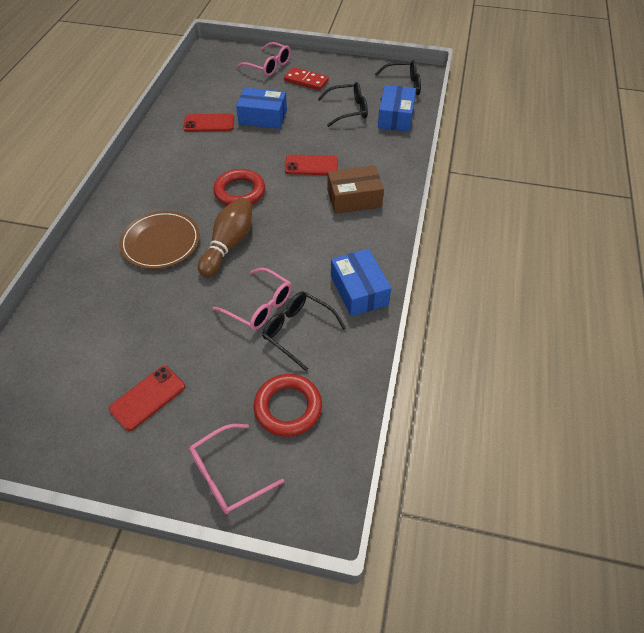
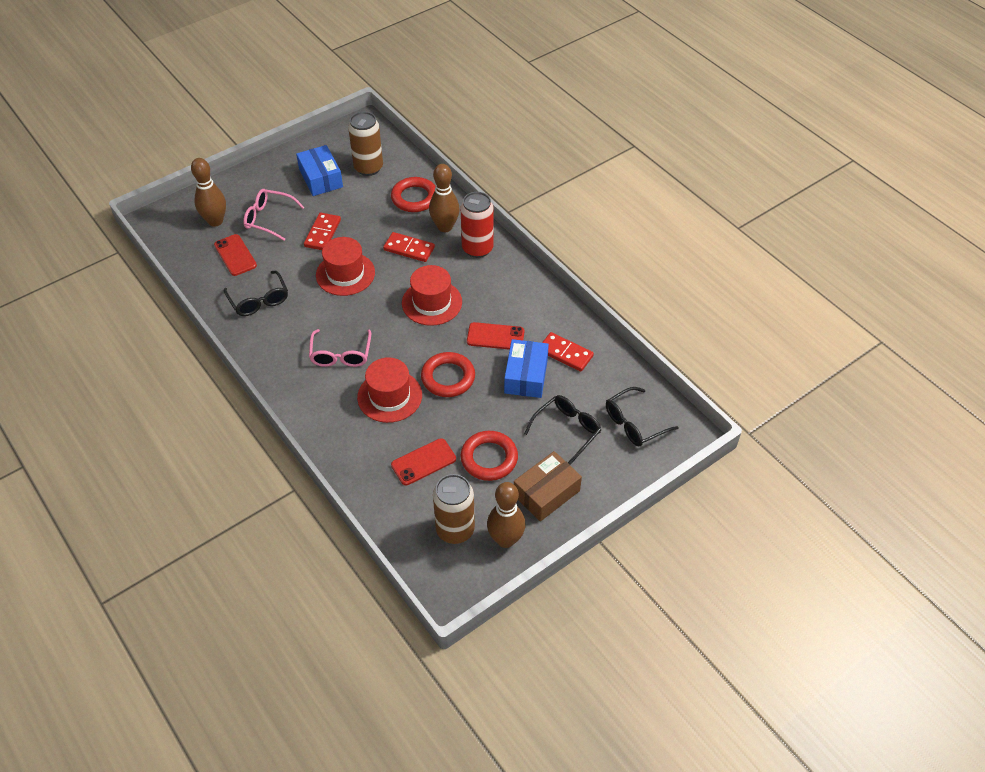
blue box: [236,87,287,129] [331,249,391,317] [378,85,416,132] = 3 -> [296,145,343,196] [504,339,549,398] = 2
brown bowling pin: [198,198,253,277] = 1 -> [191,158,226,227] [429,164,460,232] [487,482,525,548] = 3
brown can: none = 0 -> [348,112,383,176] [433,474,475,544] = 2
brown plate: [119,211,200,269] = 1 -> none = 0
pink glasses: [189,424,284,514] [213,268,292,330] [236,42,291,76] = 3 -> [243,189,305,241] [309,329,371,367] = 2
red can: none = 0 -> [461,192,494,258] = 1
red domino: [284,67,329,90] = 1 -> [304,213,341,250] [383,232,435,262] [542,332,594,372] = 3
red hat: none = 0 -> [316,237,375,296] [357,357,422,423] [402,265,462,326] = 3
red ring: [213,169,265,206] [253,374,322,437] = 2 -> [391,177,436,212] [421,352,475,397] [460,431,518,481] = 3

